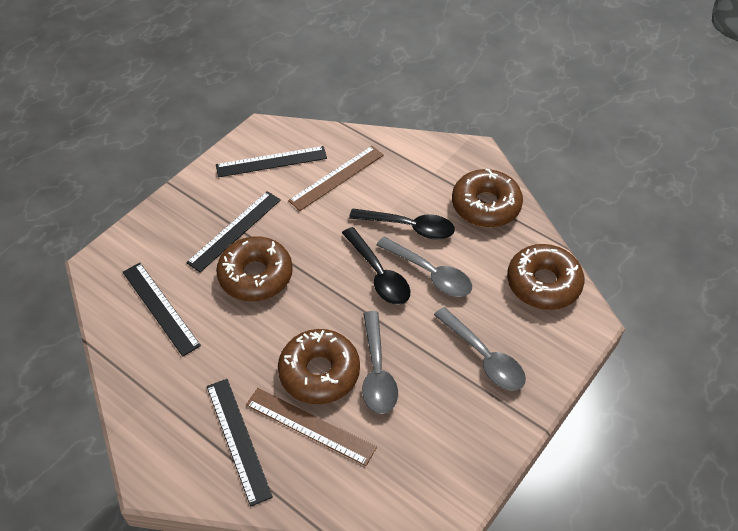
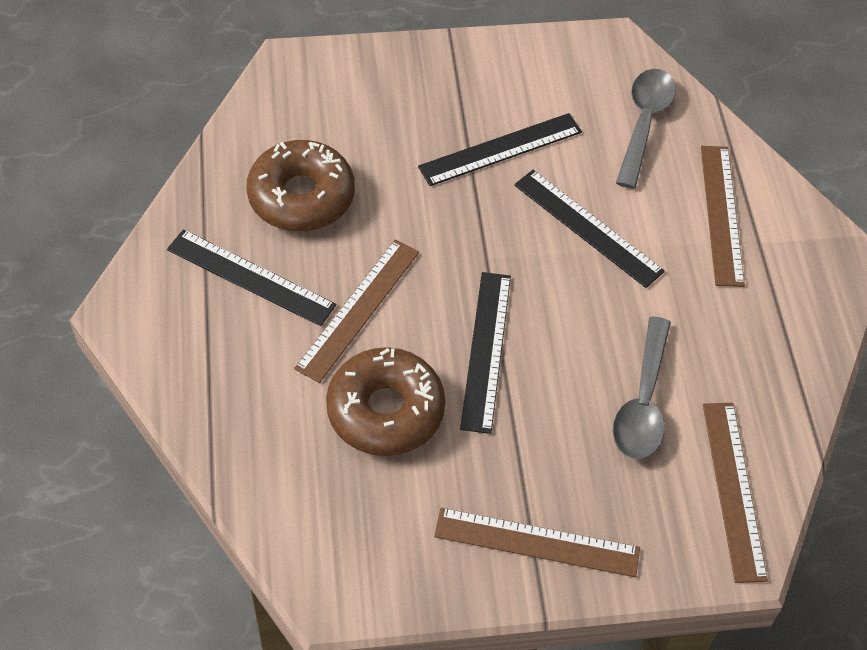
black spoon: [342,227,410,305] [349,208,455,240] = 2 -> none = 0
brown donut: [216,236,293,301] [278,329,360,404] [452,168,523,227] [507,244,584,310] = 4 -> [246,140,355,231] [326,347,446,456] = 2
brown ruler: [246,388,377,466] [288,146,384,211] = 2 -> [294,240,419,383] [434,508,640,577] [701,146,745,287] [703,403,768,583] = 4
grey spoon: [362,311,398,414] [376,237,472,297] [434,307,526,391] = 3 -> [613,316,671,460] [616,69,676,189] = 2

